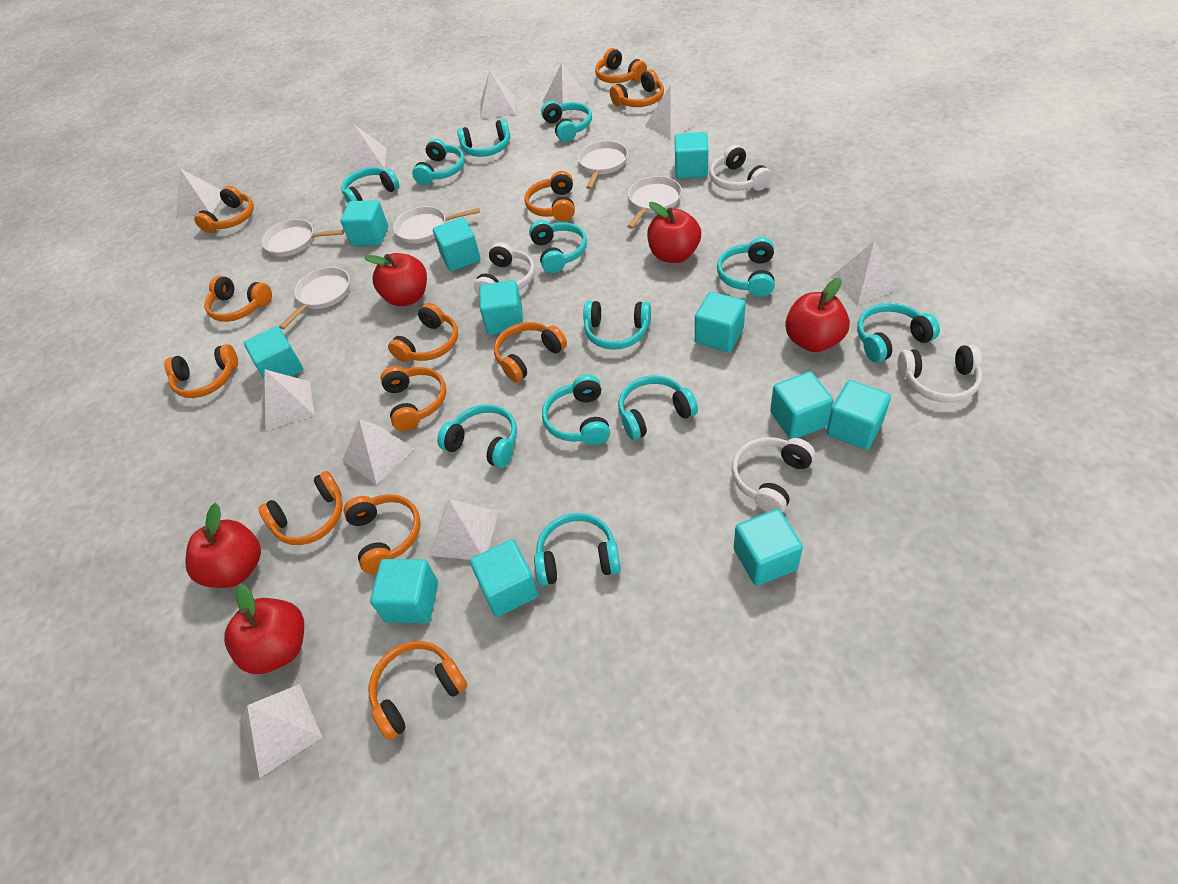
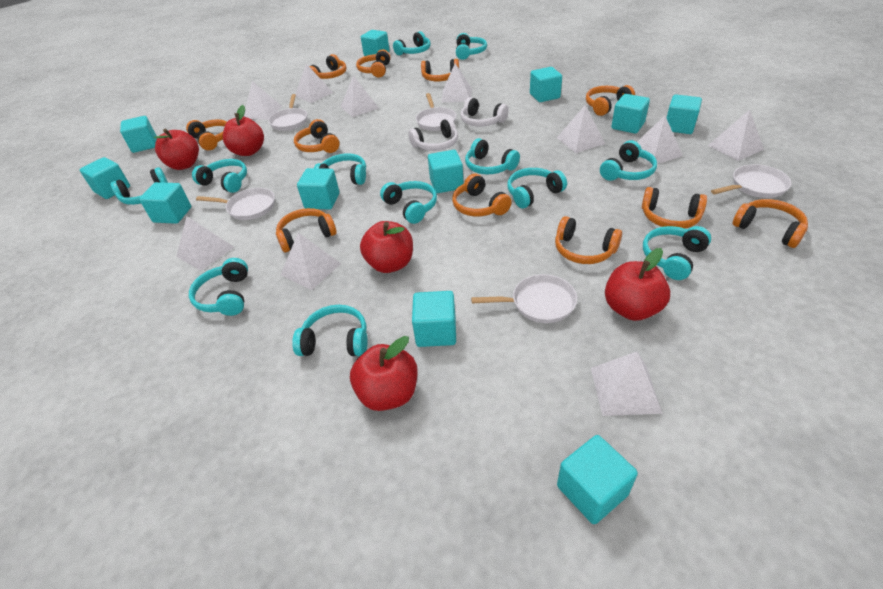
orange headphones: [164,344,238,398] [194,186,254,233] [204,276,272,322] [258,471,343,545] [344,494,421,574] [368,641,467,740] [380,366,447,431] [388,303,458,362] [494,322,567,382] [524,171,575,221] [595,48,647,83] [610,69,664,107] = 12 -> [186,119,227,150] [276,208,337,252] [294,119,340,153] [309,54,346,79] [356,49,390,77] [421,59,459,81] [452,174,512,216] [555,216,622,264] [586,85,635,116] [642,187,707,229] [733,199,808,248] = 11
white headphones: [474,242,535,296] [710,145,772,191] [732,437,815,513] [898,345,982,403] = 4 -> [408,118,458,151] [460,97,508,126] = 2

